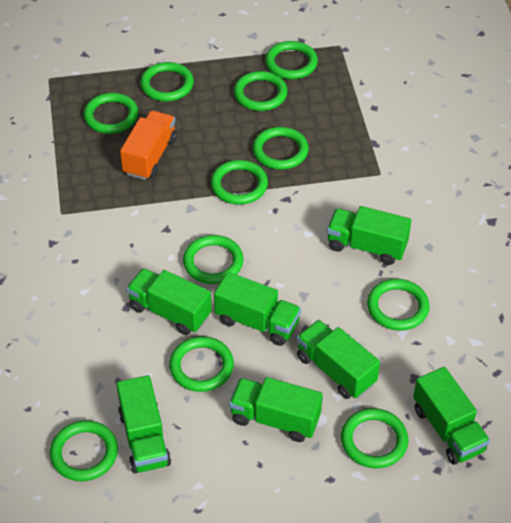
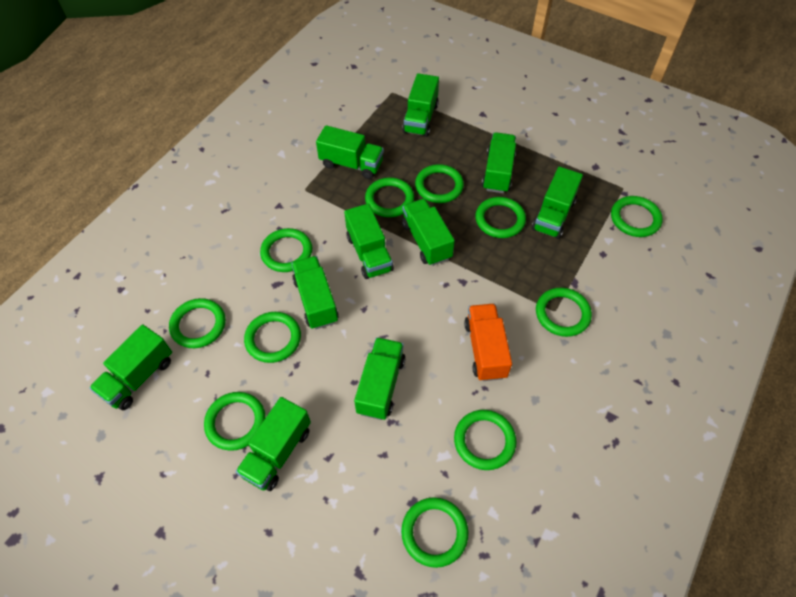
green truck: [116,375,171,473] [126,268,212,335] [214,272,301,346] [229,377,323,442] [297,320,380,399] [327,206,411,265] [413,367,490,465] = 7 -> [89,325,172,410] [236,397,311,491] [291,256,339,329] [316,125,384,179] [344,204,394,279] [354,337,405,420] [402,73,439,137] [402,199,455,266] [482,132,516,193] [532,167,583,239] = 10

